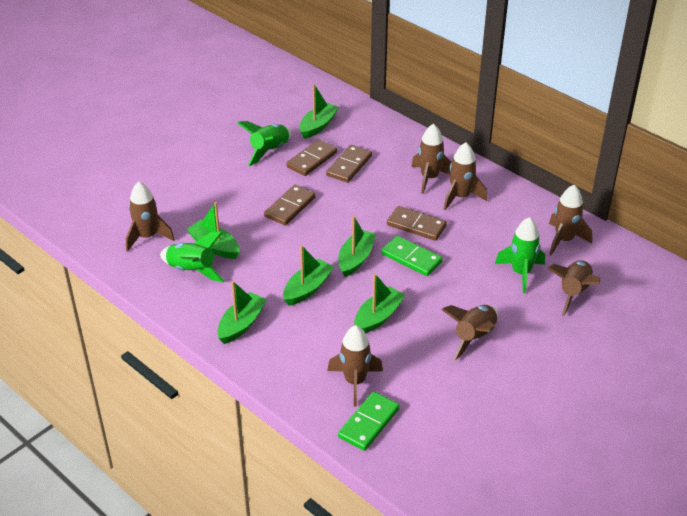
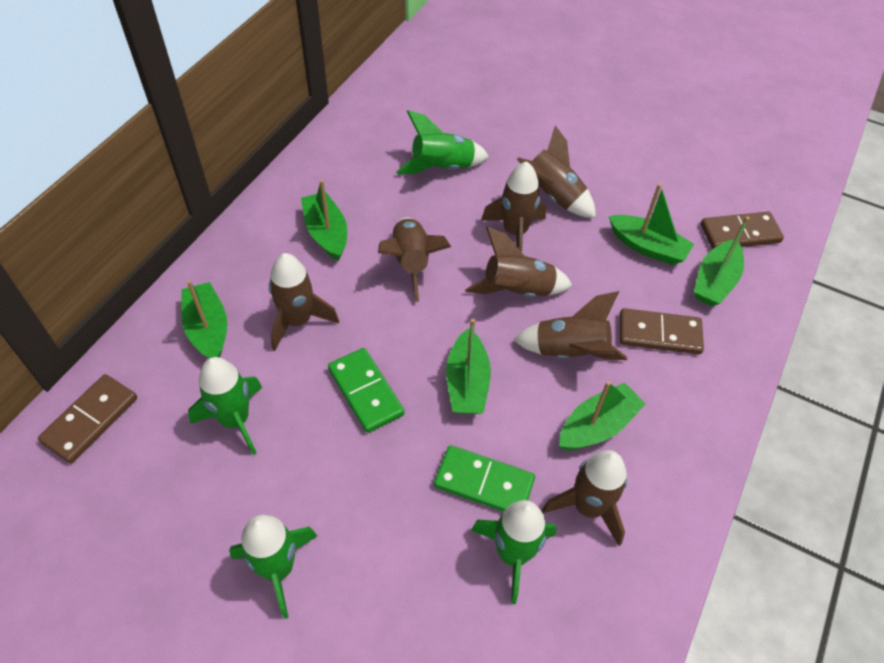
brown domino: [264,185,316,225] [286,139,337,176] [326,145,372,183] [387,206,447,241] = 4 -> [38,374,137,464] [620,308,704,354] [701,212,784,249] = 3
green rocket: [160,231,224,282] [237,121,292,166] [495,217,545,293] = 3 -> [188,357,263,455] [229,515,317,619] [396,110,489,174] [471,500,556,604] = 4

